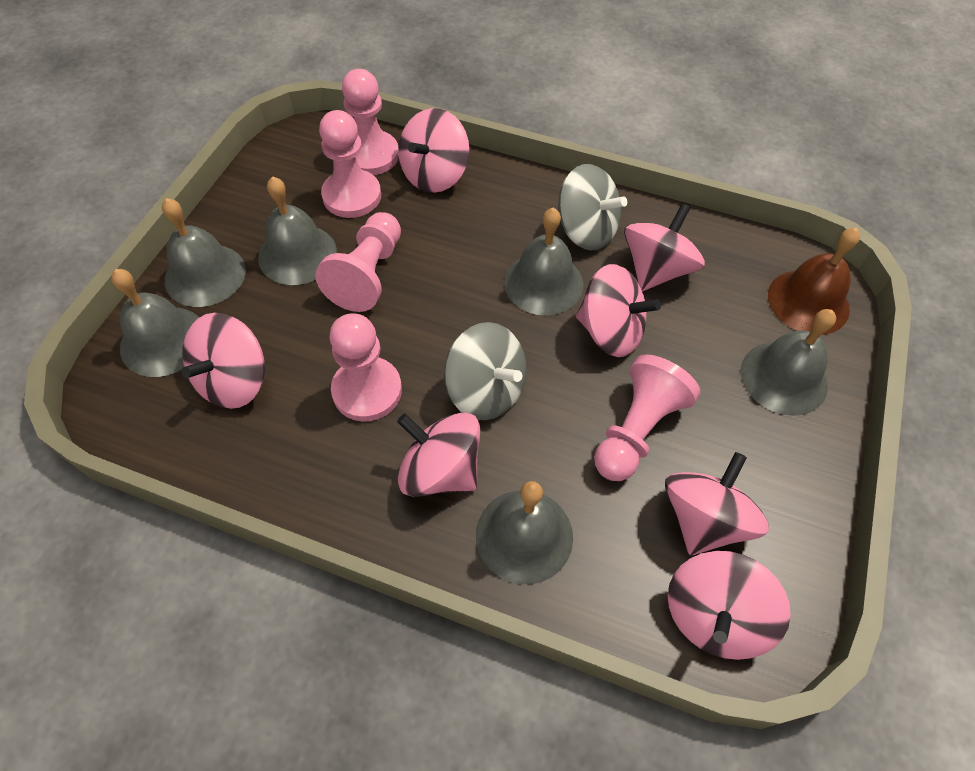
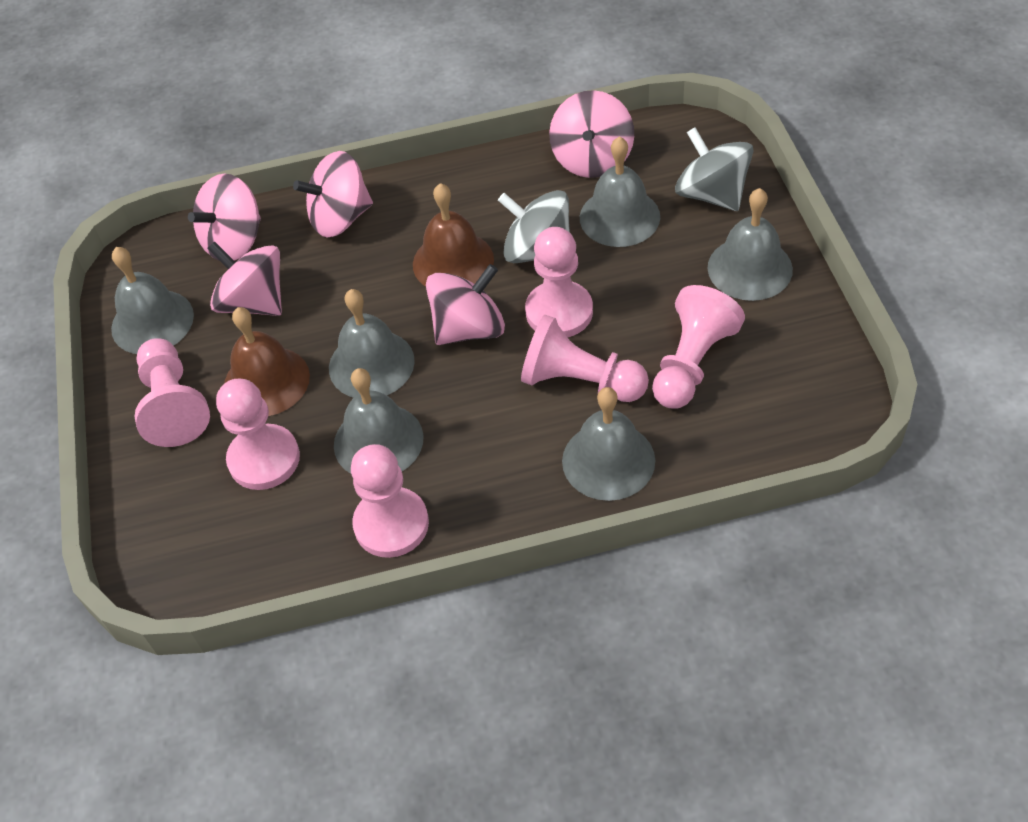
brown bell: [768,228,860,335] = 1 -> [224,307,310,416] [413,183,494,287] = 2
pink pawn: [315,212,401,312] [319,110,381,218] [329,313,402,422] [342,69,399,175] [594,354,700,481] = 5 -> [135,338,210,447] [216,379,300,490] [351,444,429,558] [521,315,649,402] [525,227,593,337] [652,285,745,409] = 6
pink spinning top: [181,313,265,409] [397,412,480,497] [398,108,470,193] [576,264,661,357] [624,203,705,291] [665,452,769,555] [668,551,791,660] = 7 -> [188,173,261,261] [207,241,282,316] [293,151,373,237] [426,264,505,345] [549,90,634,178] = 5

